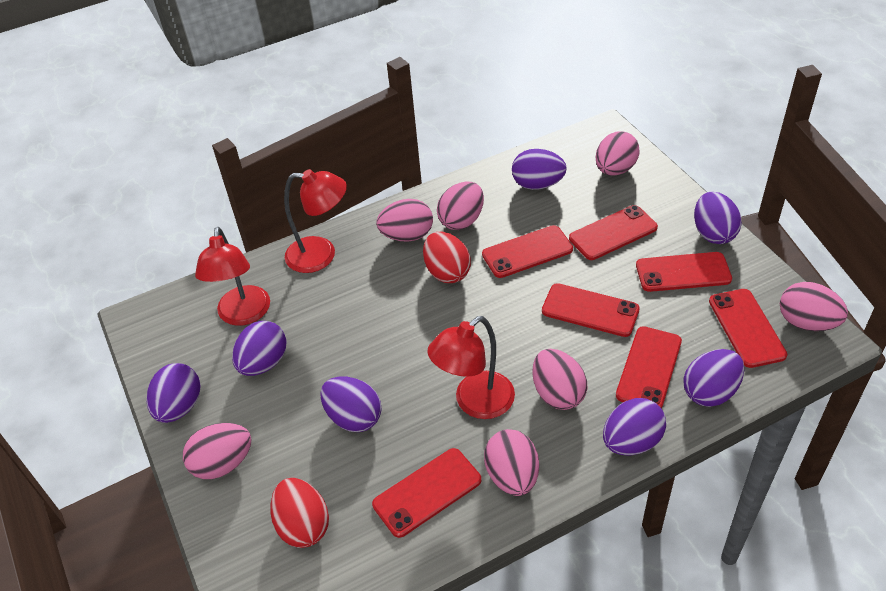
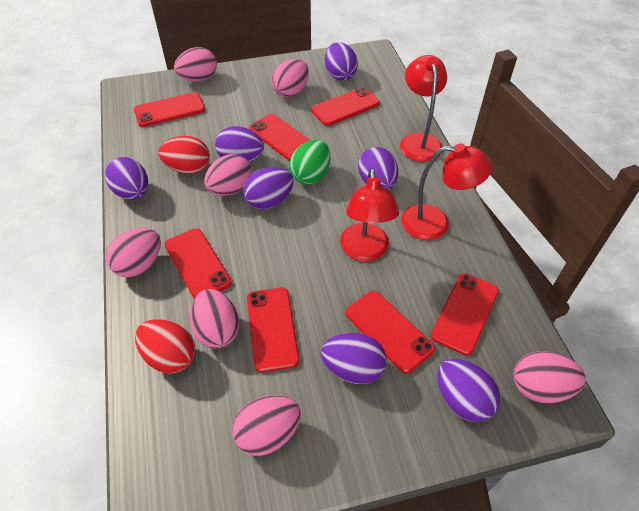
green egg: none = 0 -> [289,140,330,184] = 1

